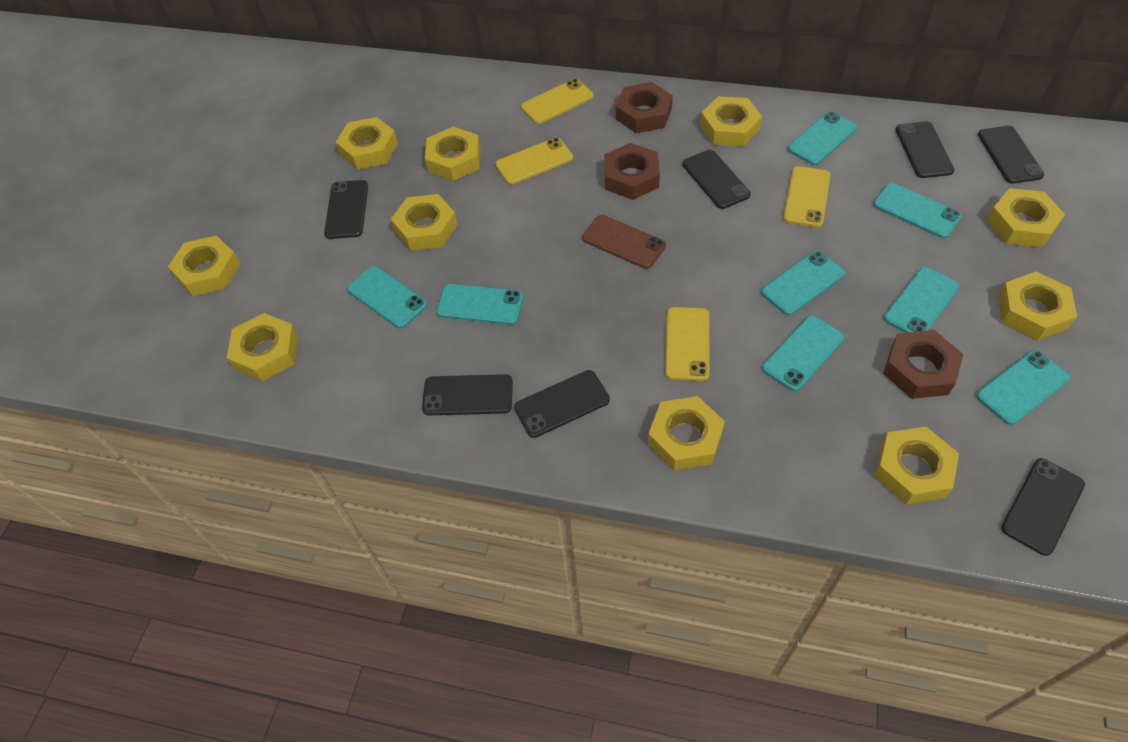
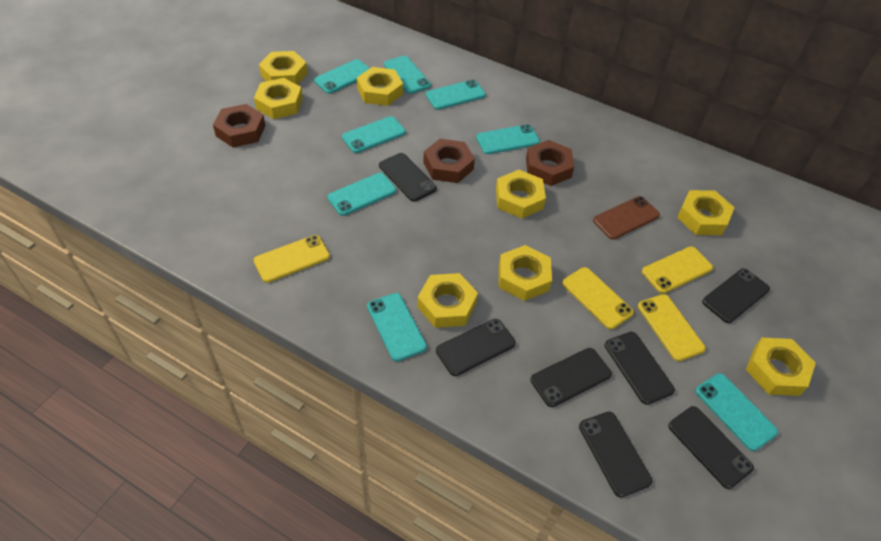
yellow nut: [168,236,241,296] [227,313,298,381] [336,117,398,170] [391,194,458,251] [425,127,481,181] [648,396,725,471] [700,96,762,147] [874,427,959,504] [987,188,1065,248] [998,272,1077,341] = 10 -> [254,78,303,119] [259,51,308,85] [357,67,403,106] [417,273,478,328] [496,170,546,218] [499,245,552,301] [677,190,735,235] [746,338,816,396] = 8

